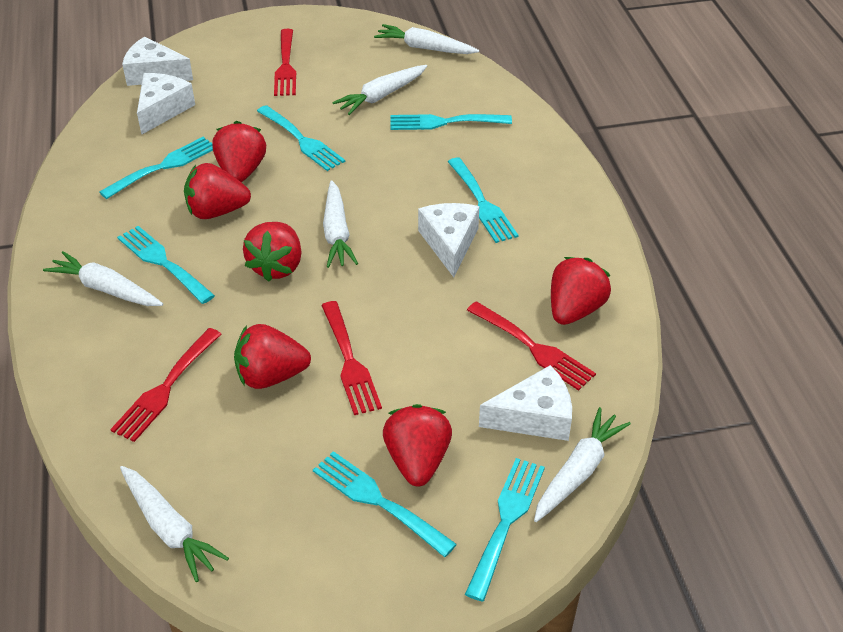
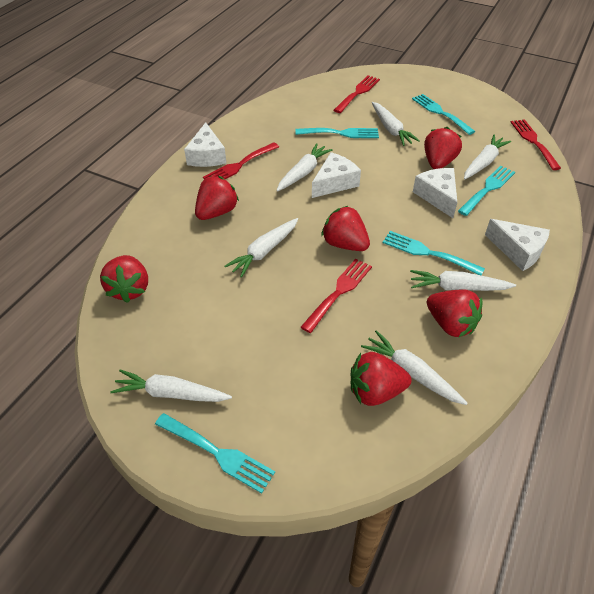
turquoise fork: [99,137,213,199] [117,226,215,304] [257,105,345,171] [313,451,457,557] [390,114,512,130] [448,157,519,243] [465,458,545,602] = 7 -> [155,413,275,494] [295,128,379,138] [383,231,485,275] [412,94,475,135] [458,166,515,216] = 5
white carrot: [43,251,163,306] [120,466,229,582] [323,180,358,268] [332,65,427,115] [374,24,479,54] [534,407,631,522] = 6 -> [110,370,232,402] [224,218,298,278] [276,143,333,192] [361,330,468,405] [372,102,420,146] [410,270,516,291] [464,135,511,179] = 7

